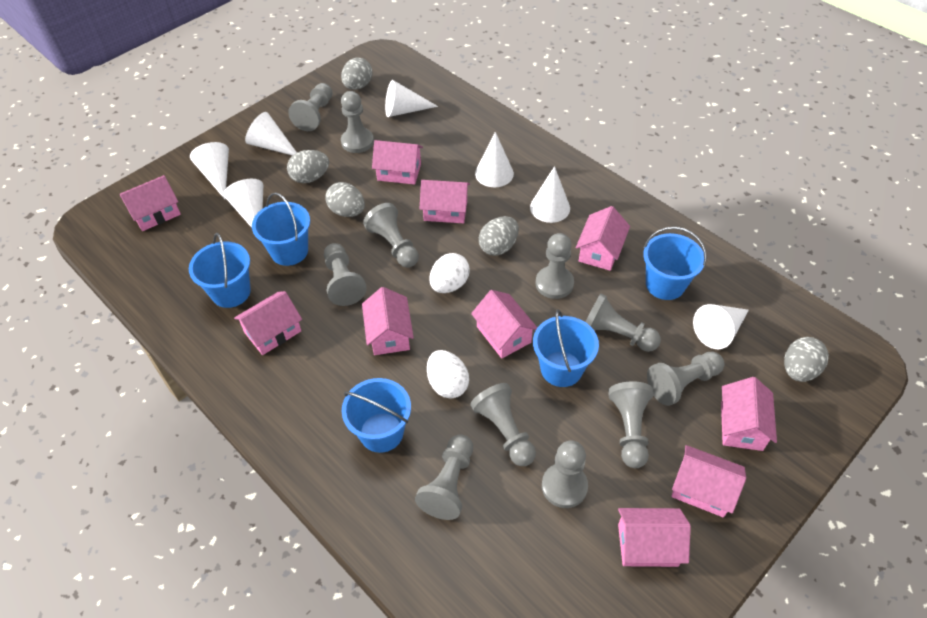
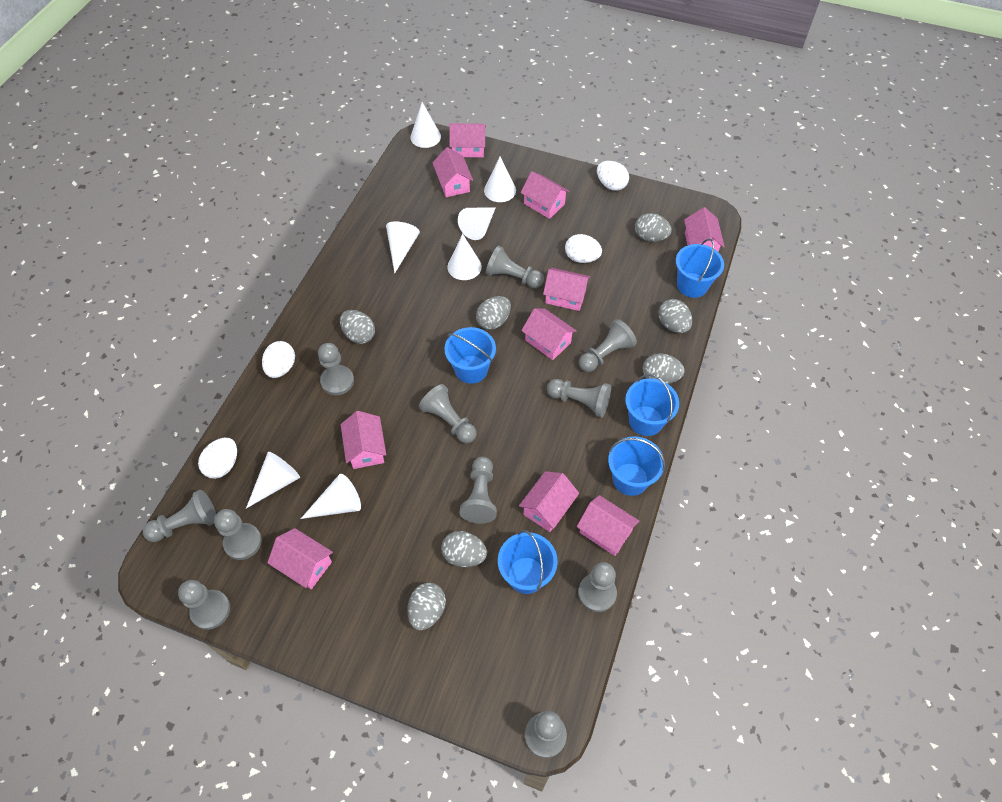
grey egg: [287,150,329,183] [325,182,365,217] [341,58,372,90] [479,216,519,256] [784,337,829,382] = 5 -> [340,310,375,344] [407,583,446,630] [441,531,487,567] [476,296,511,330] [635,213,672,242] [643,353,685,384] [658,299,692,333] = 7
white egg: [427,350,469,399] [429,253,470,293] = 2 -> [198,438,237,479] [262,341,295,378] [565,234,602,263] [597,161,629,191] = 4

